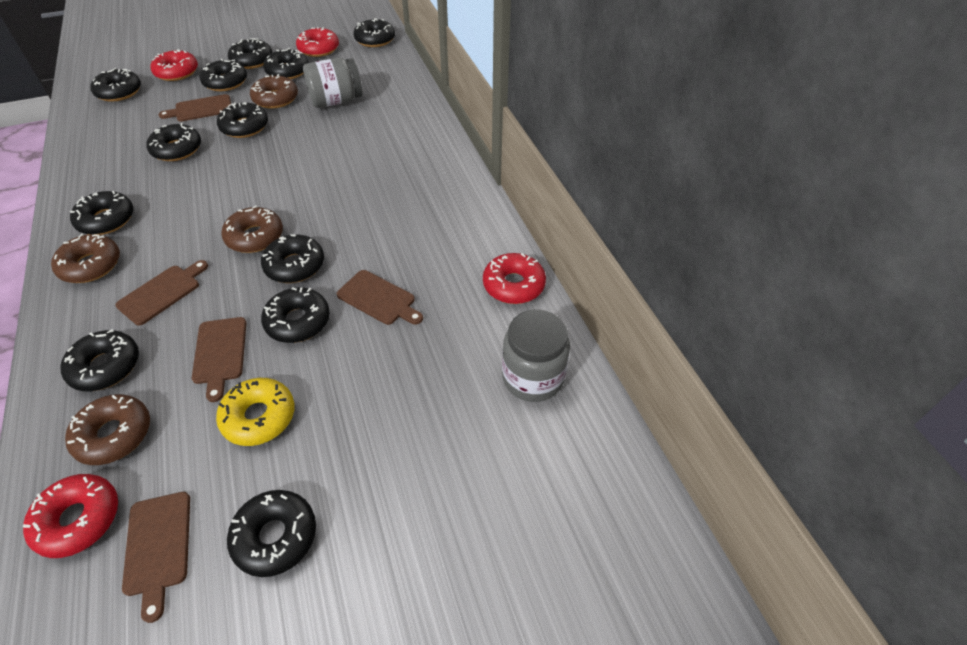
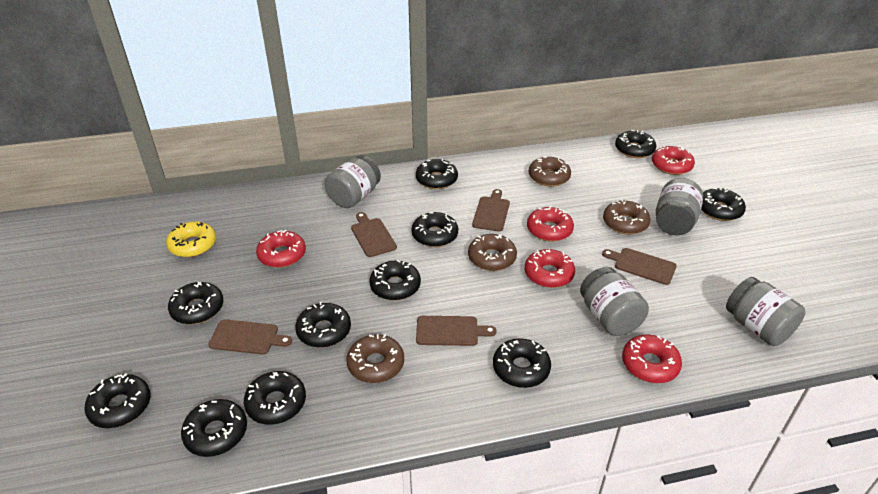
black donut: [60,329,139,391] [70,191,133,235] [90,68,141,102] [146,123,201,161] [199,59,247,91] [217,102,268,138] [227,490,316,577] [228,38,273,69] [261,234,324,283] [261,287,330,343] [263,48,309,79] [353,18,395,47] = 12 -> [85,373,151,428] [168,282,223,324] [181,399,247,457] [244,371,306,425] [295,302,351,348] [369,260,421,301] [411,212,458,247] [416,159,458,189] [493,338,551,388] [615,130,656,158] [701,187,746,221] = 11
grey jar: [303,58,362,108] [502,310,570,402] = 2 -> [325,155,381,208] [580,267,649,336] [656,178,703,235] [726,277,805,346] = 4
red donut: [22,474,118,558] [150,50,198,81] [296,27,339,57] [483,253,546,304] = 4 -> [256,229,306,268] [525,249,575,288] [527,206,574,242] [622,335,682,383] [652,145,695,175] = 5

